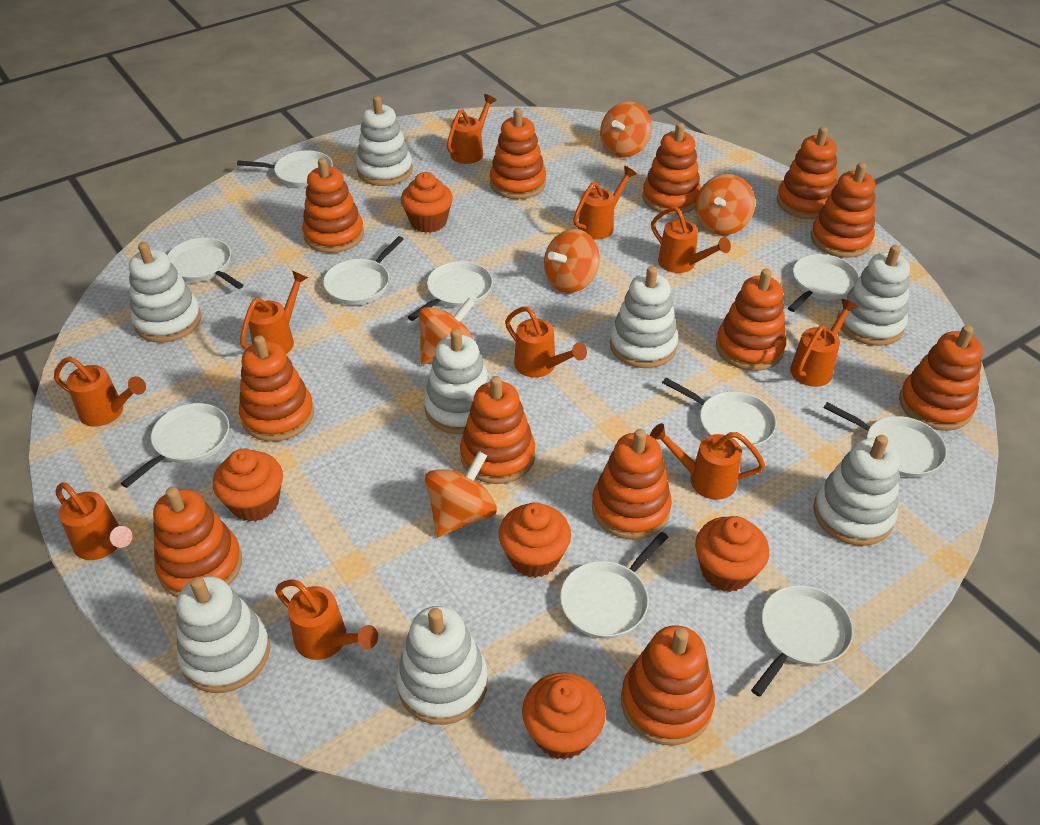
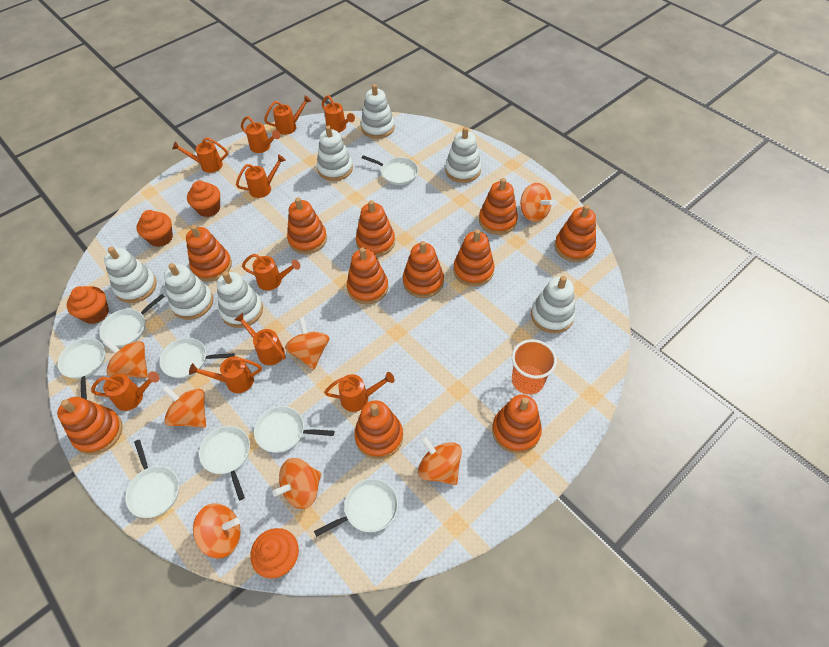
orange cup: none = 0 -> [512,339,557,395] = 1
orange cupcake: [213,449,283,522] [401,172,453,233] [499,502,571,578] [522,673,606,760] [695,516,769,592] = 5 -> [67,286,109,324] [136,210,173,247] [187,180,220,217] [250,528,299,579] = 4
orange spinning top: [419,298,475,364] [425,451,497,537] [544,229,600,293] [600,101,652,158] [695,174,755,235] = 5 -> [103,339,148,378] [162,386,206,428] [193,503,241,558] [272,458,321,509] [285,317,329,370] [418,436,462,485] [520,183,553,222] = 7
orange stacking toy: [153,487,242,597] [239,335,314,442] [302,158,364,253] [460,376,535,484] [490,108,546,199] [592,429,672,540] [621,625,715,746] [642,122,701,215] [716,269,786,371] [777,127,837,219] [811,162,875,258] [899,325,983,431] = 12 -> [57,397,123,455] [186,225,232,282] [287,197,327,254] [347,247,388,304] [354,400,403,459] [356,200,395,257] [403,241,444,298] [453,229,495,287] [479,178,518,235] [492,395,542,454] [555,205,596,262] = 11
white pan: [121,403,229,488] [167,238,243,289] [237,150,333,187] [323,236,404,305] [408,261,493,321] [560,532,668,639] [662,378,777,450] [751,585,853,697] [788,254,859,312] [824,402,947,478] = 10 -> [57,338,105,400] [99,294,165,347] [125,439,179,518] [159,338,235,378] [199,426,250,500] [254,406,334,453] [314,478,398,537] [362,155,418,185] = 8
white stacking toy: [129,242,201,343] [176,576,270,693] [356,96,413,186] [396,606,488,725] [424,328,490,434] [610,266,678,368] [813,435,900,546] [837,245,910,346] = 8 -> [104,247,157,303] [164,263,213,320] [217,271,263,328] [317,126,353,181] [361,84,395,139] [445,127,481,183] [531,276,575,334] = 7

